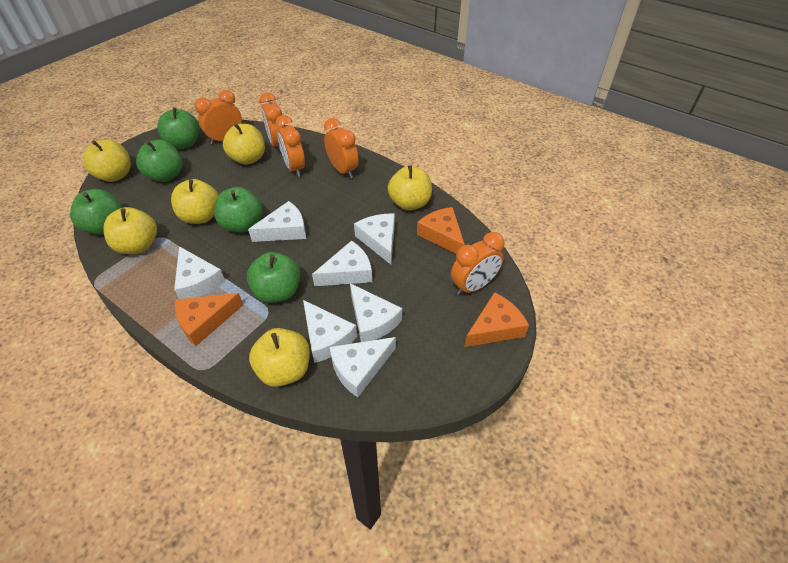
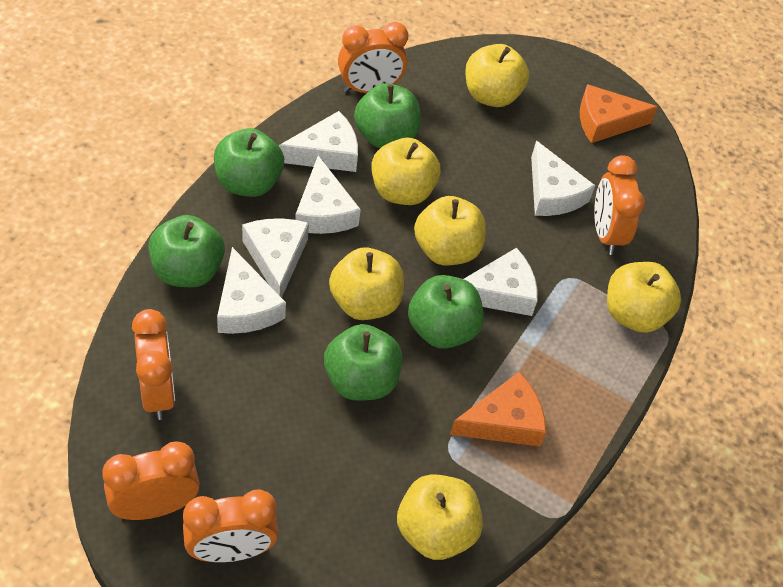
orange cheese: [175,293,243,346] [417,207,465,254] [464,292,529,347] = 3 -> [450,372,546,446] [580,84,658,143] = 2
white cheese: [174,246,225,299] [248,201,306,242] [303,300,357,363] [312,241,372,286] [330,337,396,397] [350,283,402,342] [354,214,395,265] = 7 -> [217,247,286,334] [242,218,309,298] [279,111,358,172] [295,156,361,234] [464,248,538,316] [531,141,595,216] = 6

